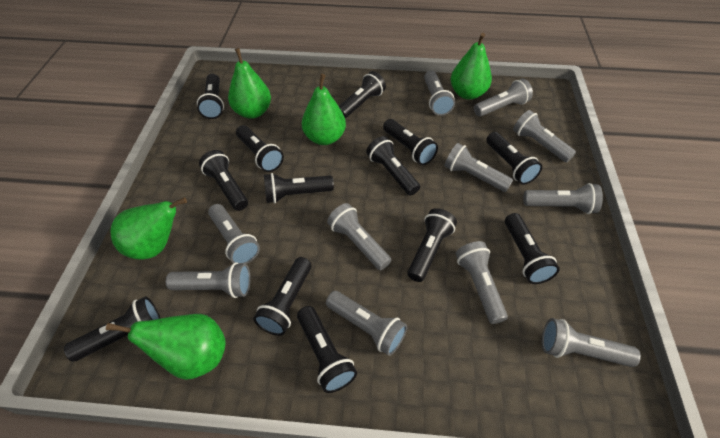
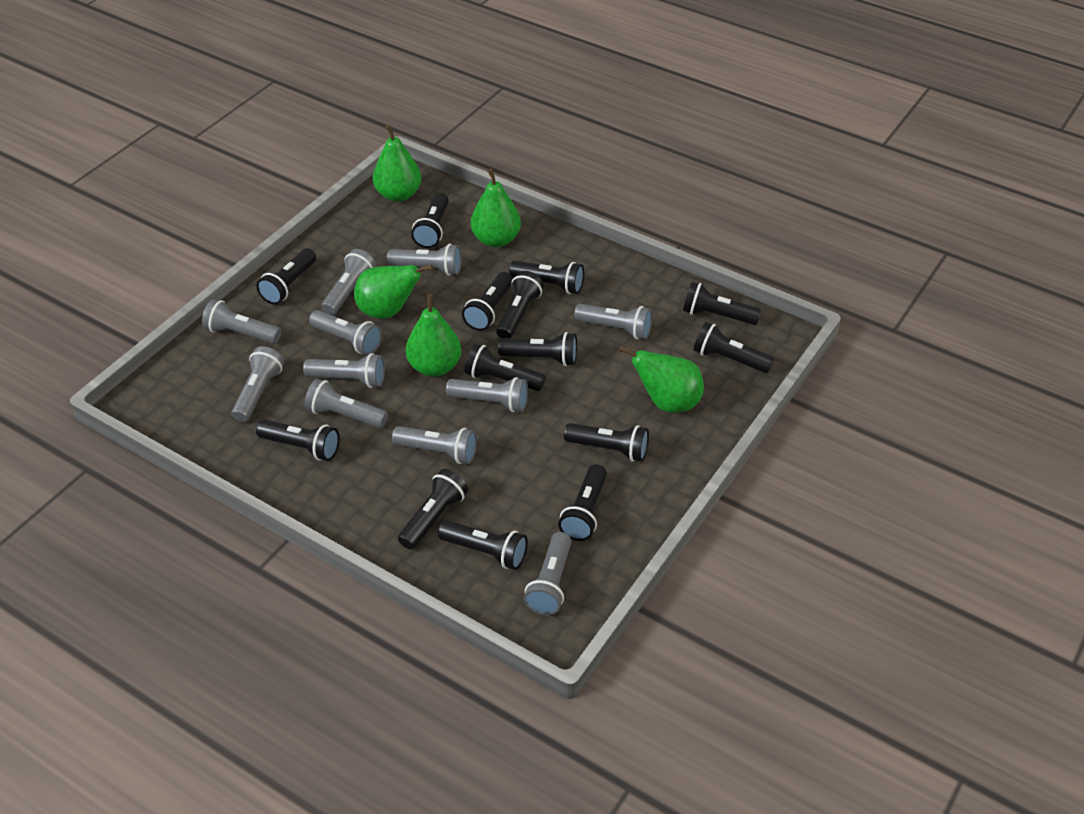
black flashlight: [64,296,160,361] [197,74,224,119] [199,150,248,211] [236,125,284,172] [253,257,312,336] [264,173,334,203] [297,306,357,393] [339,71,386,118] [366,136,420,195] [383,119,438,165] [407,208,457,282] [486,132,542,185] [505,213,559,284] = 13 -> [256,248,316,305] [256,419,340,461] [398,469,468,549] [411,193,449,248] [438,520,528,570] [462,272,513,331] [464,344,546,391] [496,271,544,338] [498,332,577,366] [509,261,584,294] [558,464,607,541] [564,423,649,462] [683,282,761,325] [694,322,774,373] = 14

